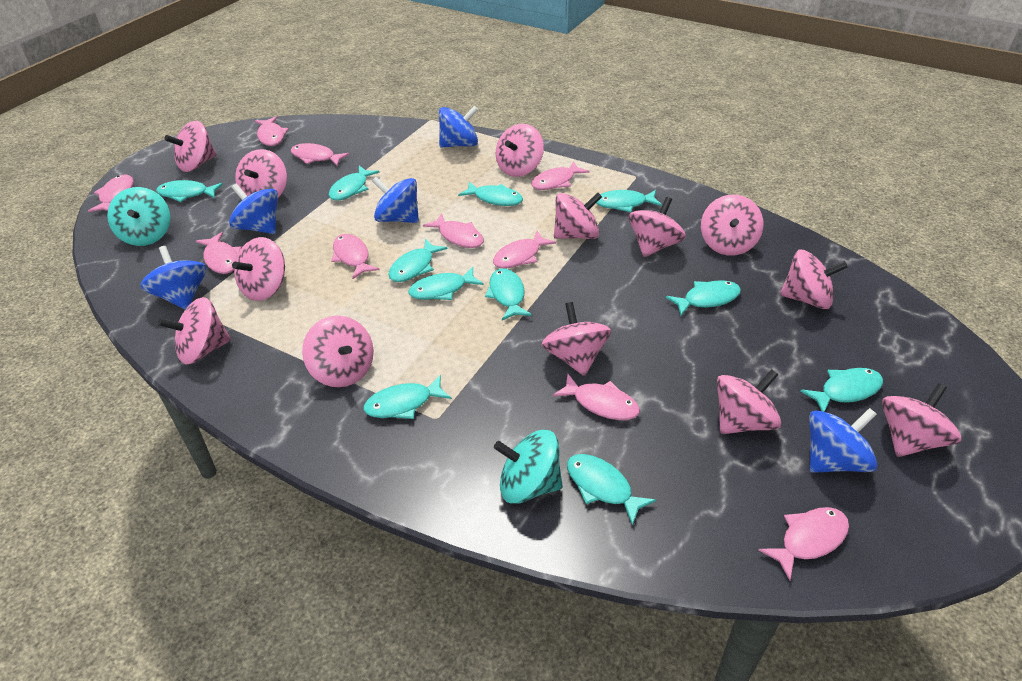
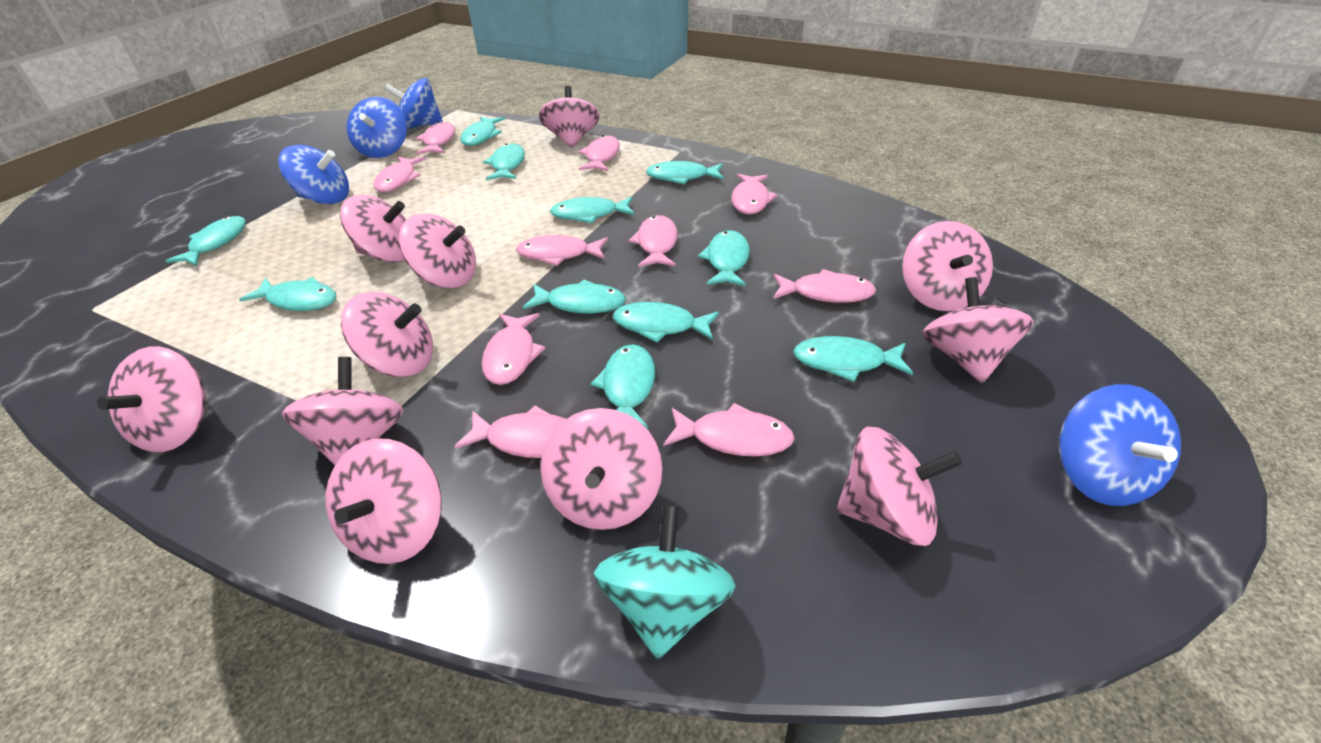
blue spinning top: [141,246,207,309] [229,183,278,234] [372,177,419,223] [439,106,478,148] [809,408,878,473] = 5 -> [278,145,349,204] [347,97,407,158] [384,78,443,129] [1059,384,1181,506] = 4
pink spinning top: [158,297,231,365] [164,121,216,172] [232,237,285,301] [235,149,287,197] [302,316,374,387] [495,124,544,177] [542,302,611,376] [554,193,602,239] [629,197,686,257] [701,195,764,256] [717,369,781,434] [780,250,848,309] [882,383,961,457] = 13 -> [97,346,206,452] [282,357,404,465] [326,438,442,564] [340,195,406,262] [341,292,433,377] [399,214,476,288] [539,86,600,148] [541,408,662,530] [837,427,962,546] [902,221,993,311] [923,277,1034,383] = 11
turquoise spinning top: [107,187,170,246] [494,430,563,504] = 2 -> [594,505,736,659] = 1

